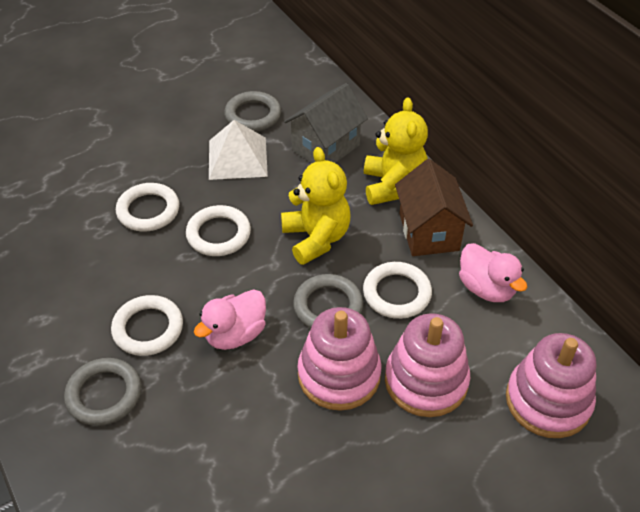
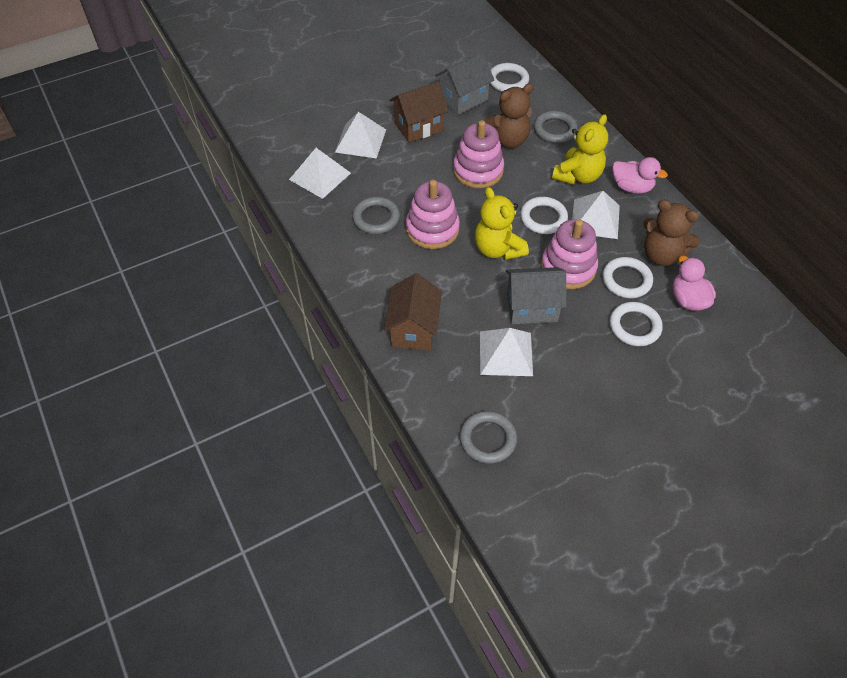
brown house: [395,159,473,256] = 1 -> [384,273,442,351] [389,81,449,143] = 2
brown teddy bear: none = 0 -> [483,84,534,148] [643,200,700,266] = 2
grey house: [284,83,368,164] = 1 -> [435,52,494,115] [506,267,566,324] = 2
white pyramid: [209,120,268,180] = 1 -> [289,148,351,199] [335,112,386,158] [480,328,533,376] [572,191,620,239] = 4

